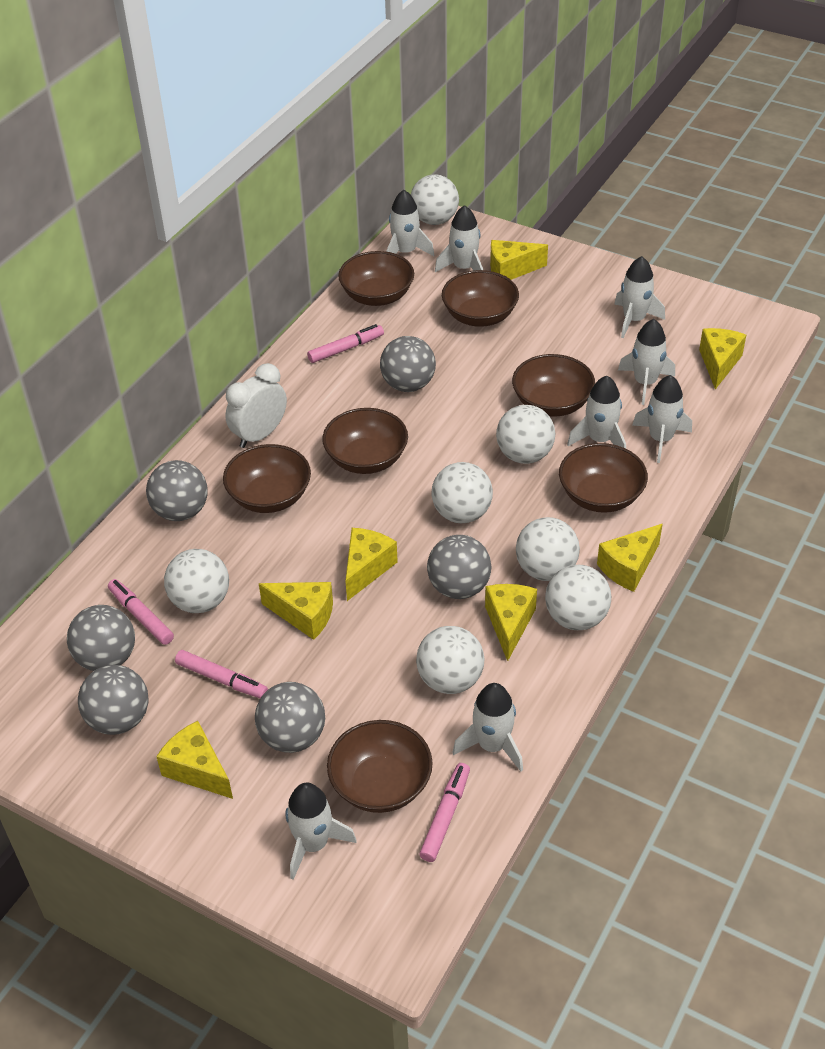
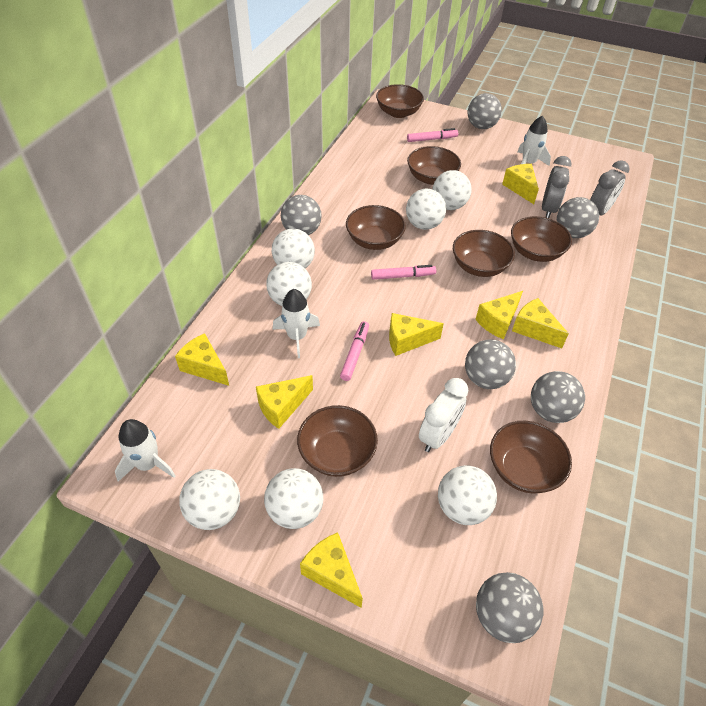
grey clock: none = 0 -> [542,156,571,218] [590,160,629,215] = 2
pink marker: [108,579,174,645] [175,650,268,698] [307,324,384,363] [419,763,470,862] = 4 -> [340,321,369,381] [371,265,436,280] [407,128,458,142] = 3
white rocket: [285,783,357,880] [386,190,434,256] [435,205,483,272] [452,683,523,772] [567,376,626,449] [614,256,665,338] [618,319,675,405] [632,375,692,463] = 8 -> [115,419,175,482] [273,289,320,358] [517,116,551,166] = 3

